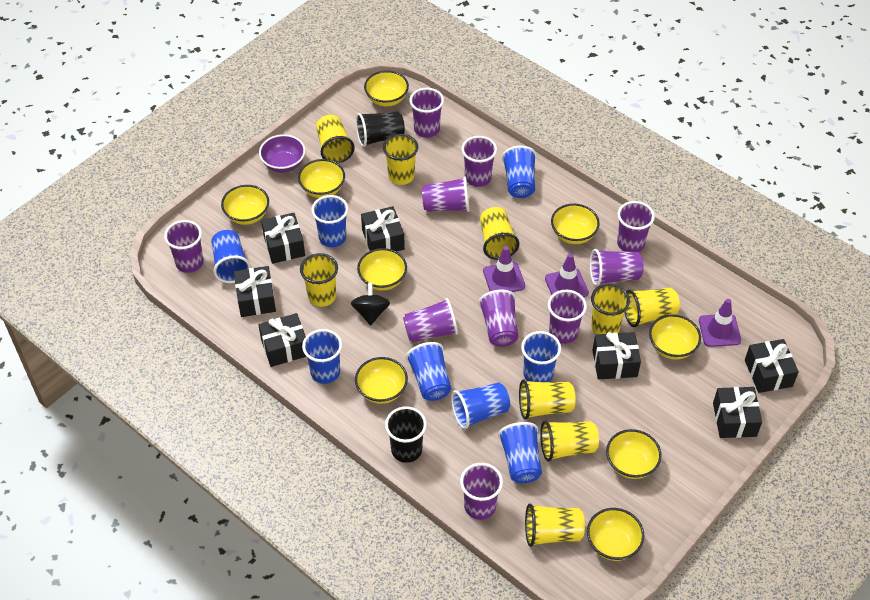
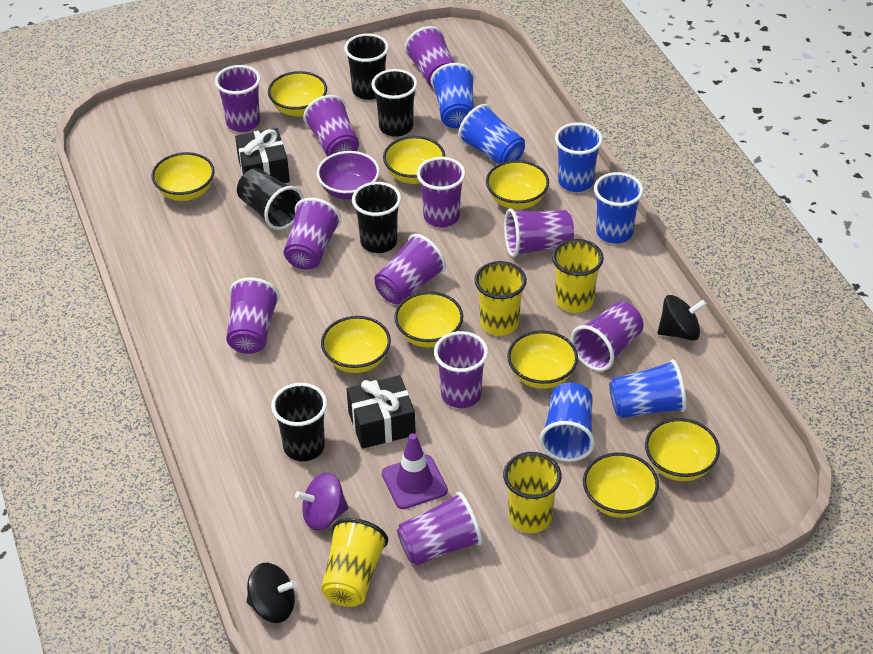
black cup: [356,111,405,147] [385,406,427,463] = 2 -> [237,168,304,230] [271,383,327,461] [344,33,389,100] [352,182,401,253] [371,69,417,137] = 5
black gift: [234,266,276,317] [258,313,307,367] [261,213,305,264] [361,206,405,251] [593,332,641,380] [713,387,762,438] [745,339,799,393] = 7 -> [235,128,290,183] [347,375,416,449] = 2
black spinning top: [351,282,390,326] = 1 -> [247,563,297,623] [657,295,707,341] = 2
blue cup: [211,230,251,283] [302,329,342,384] [311,195,348,247] [406,342,451,401] [451,383,510,429] [498,422,542,483] [502,146,537,198] [521,331,561,382] = 8 -> [431,63,475,128] [458,104,525,164] [539,382,595,462] [555,122,603,192] [594,172,643,244] [609,359,687,418] = 6
purple cup: [164,220,204,273] [403,298,458,342] [409,88,444,138] [422,176,469,212] [460,463,503,520] [461,136,497,187] [478,290,519,347] [548,290,587,344] [590,249,644,286] [617,201,655,252] = 10 -> [215,65,261,132] [226,277,280,354] [284,198,341,270] [303,95,359,157] [374,234,446,304] [397,492,483,566] [404,26,455,88] [417,157,465,227] [434,331,488,408] [504,209,574,257] [570,301,644,371] = 11
purple spinning top: none = 0 -> [295,472,349,531] = 1
purple traffic cone: [483,246,525,292] [545,253,589,297] [699,299,741,347] = 3 -> [382,433,448,509] = 1
yellow cup: [300,253,338,307] [316,115,355,163] [383,134,418,185] [480,207,519,260] [519,379,576,420] [525,503,585,547] [540,420,599,462] [591,284,630,334] [625,288,680,327] = 9 -> [321,518,388,607] [474,261,527,336] [503,452,562,533] [552,239,604,313] = 4

